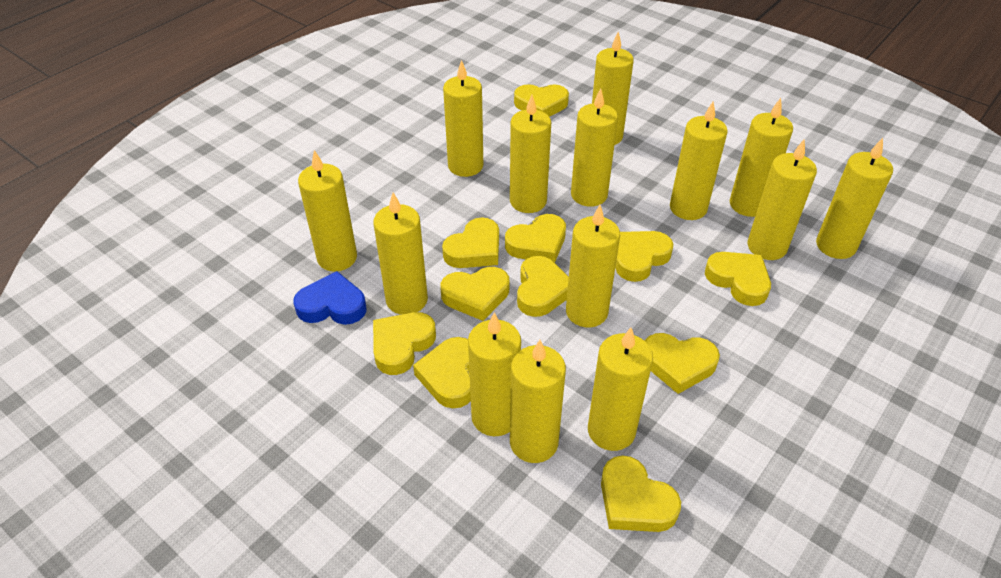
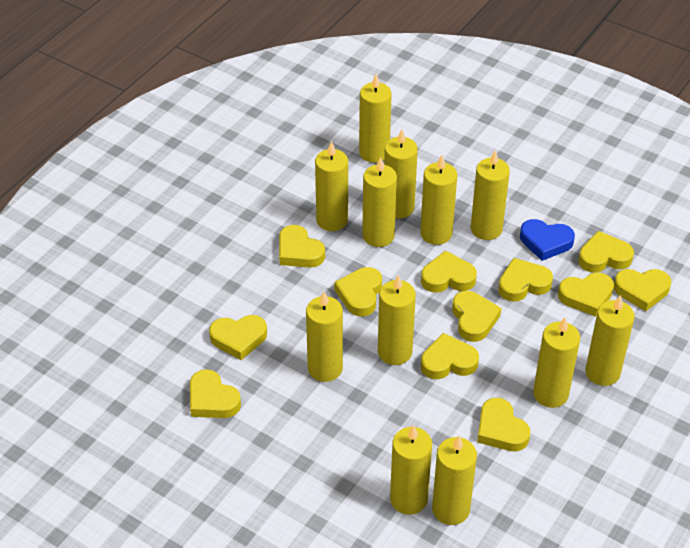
yellow candle: [298,150,357,272] [373,193,428,315] [443,60,483,177] [468,313,521,436] [510,95,551,213] [510,340,566,463] [566,205,620,328] [571,88,618,207] [588,328,653,451] [592,32,634,145] [670,102,728,220] [730,98,793,217] [747,139,817,260] [816,138,893,259] = 14 -> [306,292,343,382] [315,141,348,231] [359,74,392,163] [362,157,397,247] [378,275,416,365] [384,129,418,219] [390,425,432,515] [420,155,457,245] [432,436,477,525] [471,150,510,240] [533,318,580,408] [585,295,635,386] = 12
yellow heart: [373,312,436,375] [413,337,471,408] [440,267,509,321] [442,217,499,268] [505,214,566,263] [514,84,569,117] [517,256,569,317] [601,455,681,532] [615,231,673,282] [645,333,720,394] [705,252,771,306] = 11 -> [190,369,241,418] [209,315,267,360] [279,225,325,268] [335,267,382,317] [421,250,477,293] [421,333,479,379] [452,291,501,342] [477,398,530,452] [498,258,553,302] [558,273,614,317] [578,231,634,273] [614,269,671,311] = 12

